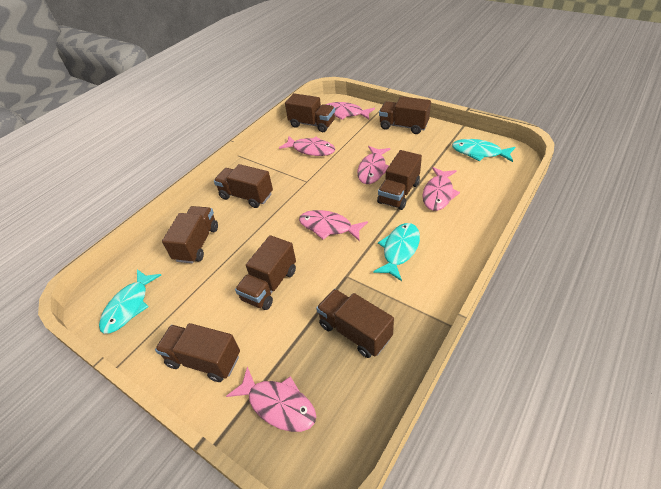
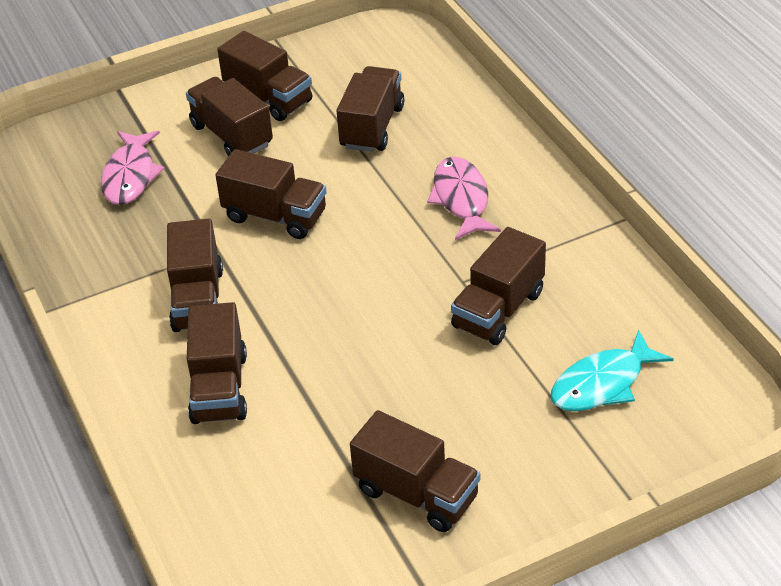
pink fish: [226,366,316,432] [279,136,335,156] [299,210,368,242] [325,102,375,120] [357,146,390,184] [423,167,460,211] = 6 -> [101,131,165,205] [427,157,501,240] = 2
turquoise fish: [99,269,161,334] [373,223,420,281] [452,139,515,162] = 3 -> [551,330,674,411] = 1

